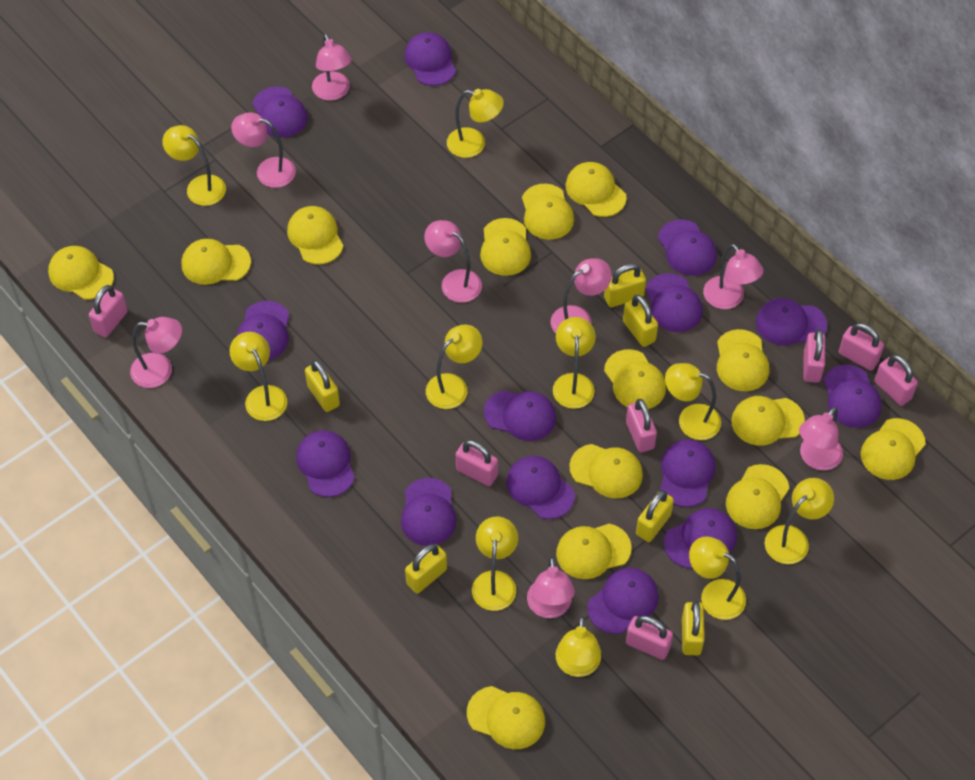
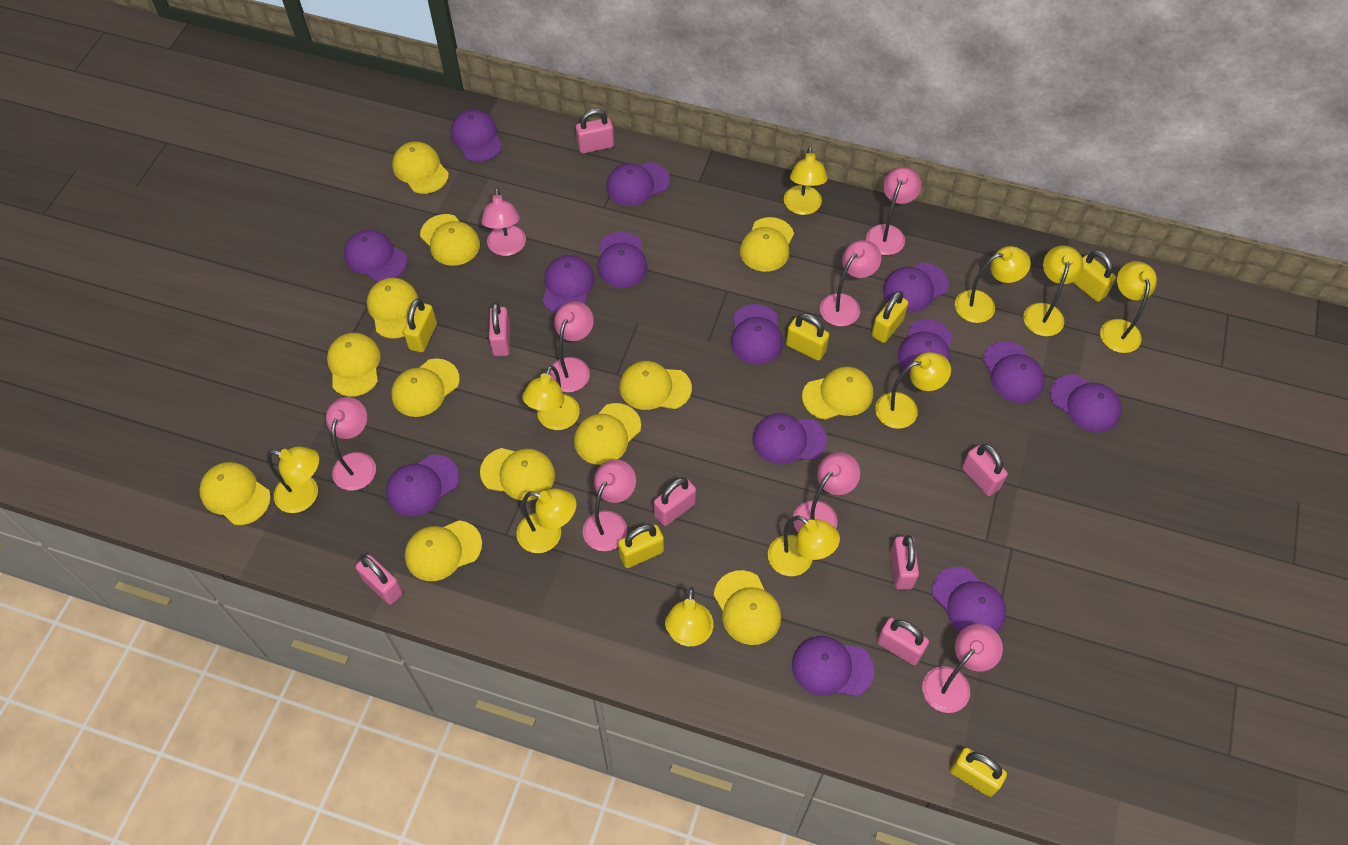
yellow cap: [48,246,114,300] [182,239,251,285] [287,206,343,264] [467,686,545,749] [480,218,531,276] [522,184,574,240] [556,524,632,579] [566,162,627,217] [570,444,643,498] [604,349,666,409] [717,329,769,391] [726,464,789,529] [731,396,805,446] [861,418,926,480] = 14 -> [199,462,271,525] [327,333,381,397] [367,278,418,339] [391,359,460,417] [392,141,449,194] [405,520,482,581] [420,214,480,266] [480,448,555,501] [574,403,641,465] [620,361,692,410] [714,570,781,645] [740,217,794,272] [802,367,873,420] = 13

